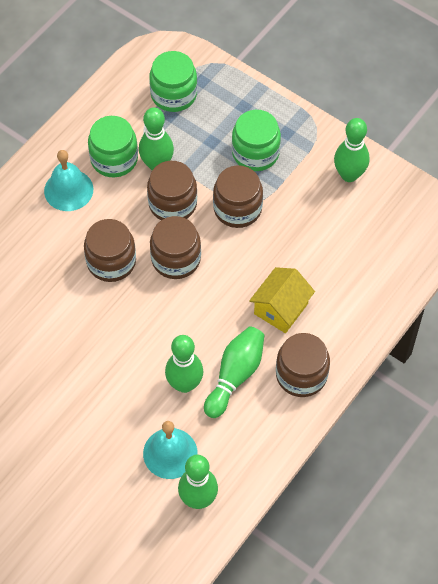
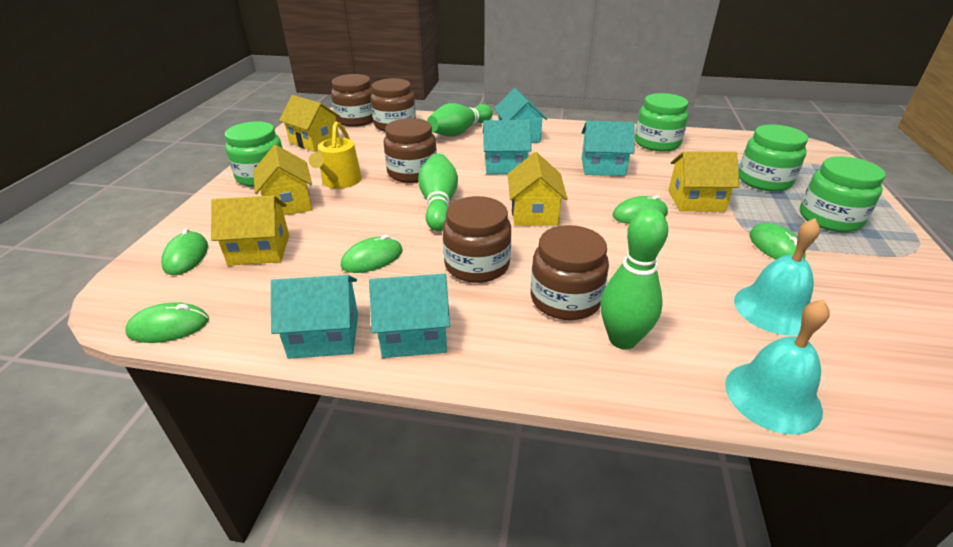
green bowling pin: [139,107,174,170] [165,335,203,393] [178,455,218,509] [204,326,265,418] [334,118,369,182] = 5 -> [418,153,458,231] [427,103,493,137] [600,208,668,349] = 3
green jar: [88,116,138,177] [149,51,197,112] [232,110,281,171] = 3 -> [225,121,283,187] [635,93,689,152] [738,125,808,192] [800,156,885,232] = 4
green mouse: none = 0 -> [125,302,209,343] [161,228,208,275] [340,235,403,273] [612,195,668,224] [749,223,806,260] = 5
turquoise house: none = 0 -> [271,275,358,359] [369,274,450,358] [483,120,532,174] [494,88,547,143] [582,121,634,176] = 5
yellow house: [249,267,315,333] = 1 -> [211,195,289,266] [253,145,312,215] [279,95,340,152] [508,152,567,226] [668,152,740,212] = 5
yellow watering can: none = 0 -> [309,121,362,189] = 1

